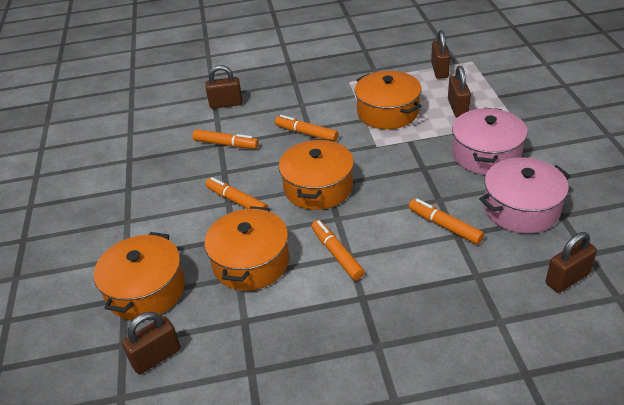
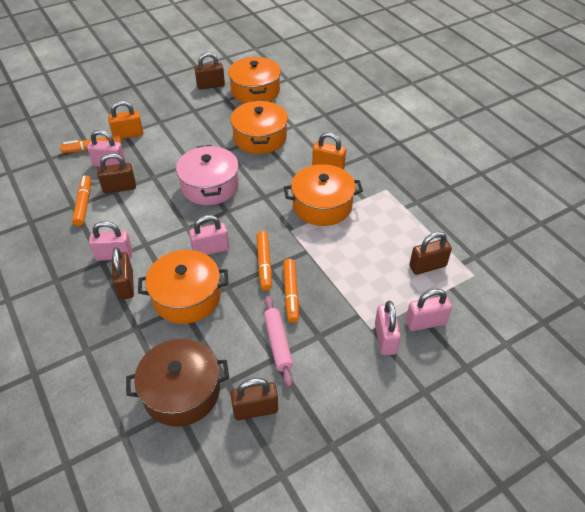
brown pot: none = 0 -> [126,339,229,427] = 1
orange marker: [192,129,259,149] [206,177,268,209] [275,115,338,142] [311,220,364,280] [409,199,484,244] = 5 -> [60,135,122,153] [72,175,91,226] [257,231,272,291] [283,259,299,323] = 4
orange padlock: none = 0 -> [108,101,143,139] [312,132,346,169] = 2
pink padlock: none = 0 -> [87,130,125,167] [89,221,133,261] [189,215,229,255] [375,301,401,355] [406,289,452,331] = 5
pink pot: [452,108,528,175] [479,157,570,233] = 2 -> [176,145,239,205] = 1
pink rolling pin: none = 0 -> [264,296,293,387] = 1

